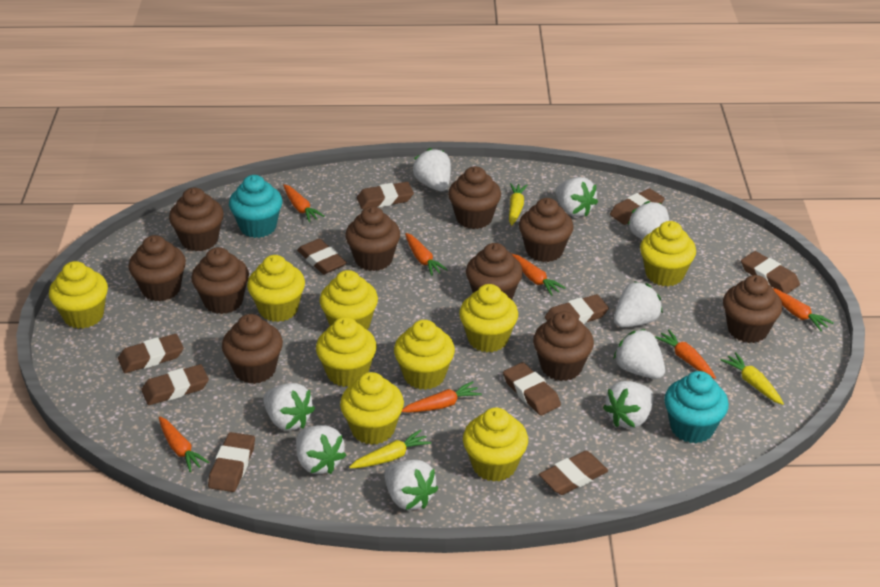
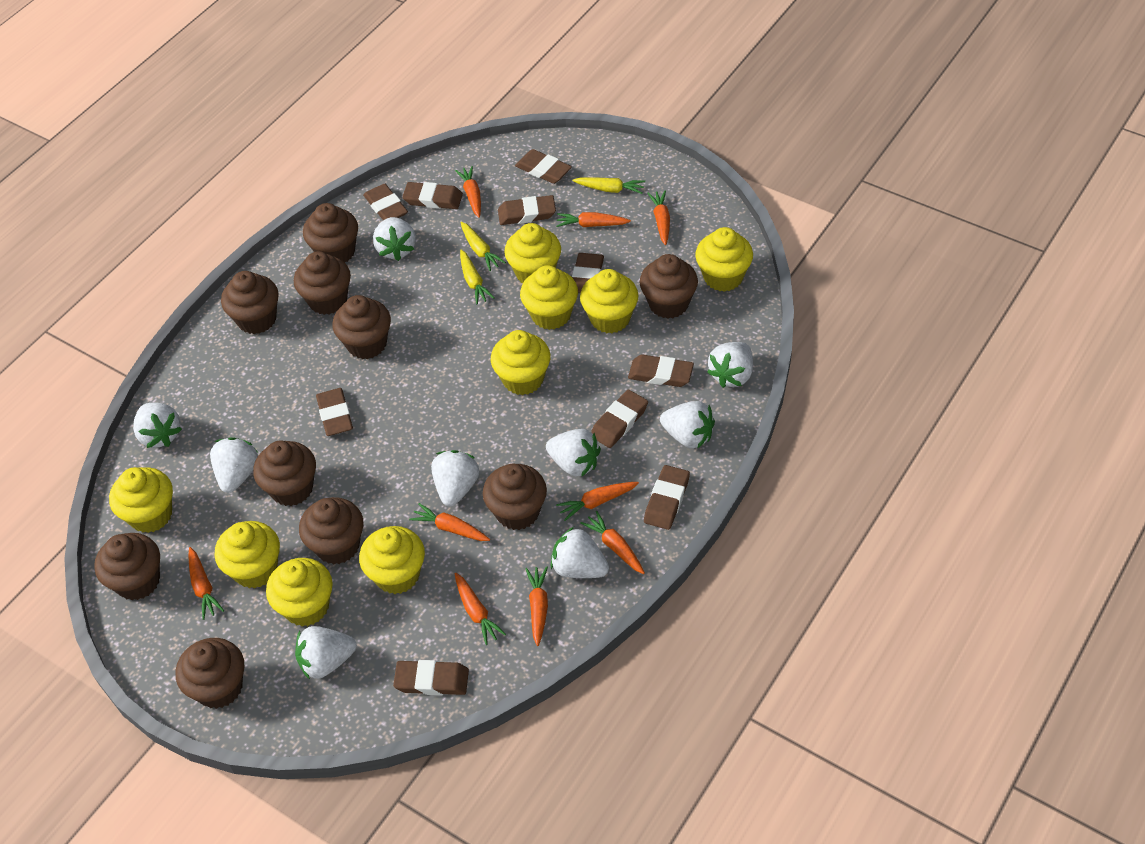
orange carrot: [159,417,209,472] [283,184,325,223] [402,381,482,413] [405,233,448,276] [512,254,566,296] [655,329,716,379] [773,288,834,331] = 7 -> [189,547,224,620] [409,503,490,541] [455,166,481,218] [455,572,506,645] [525,566,548,646] [556,212,631,227] [556,482,639,521] [580,511,645,574] [648,190,670,245] = 9
turquoise cupcake: [229,175,282,238] [664,371,729,443] = 2 -> none = 0

